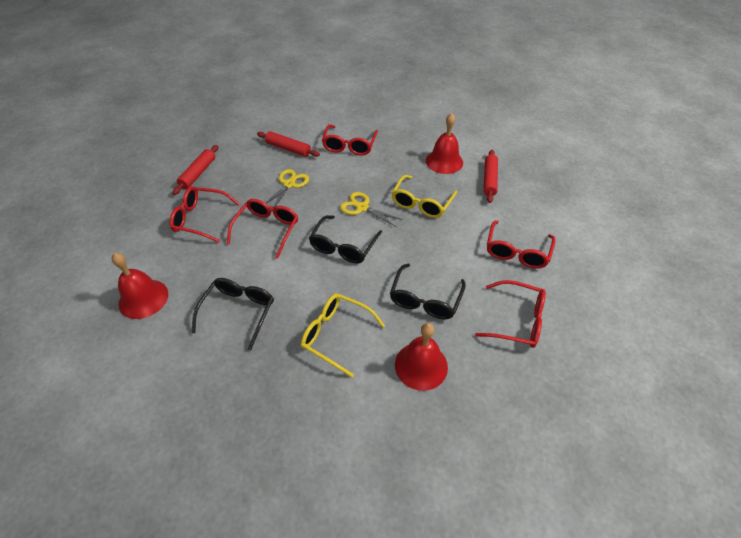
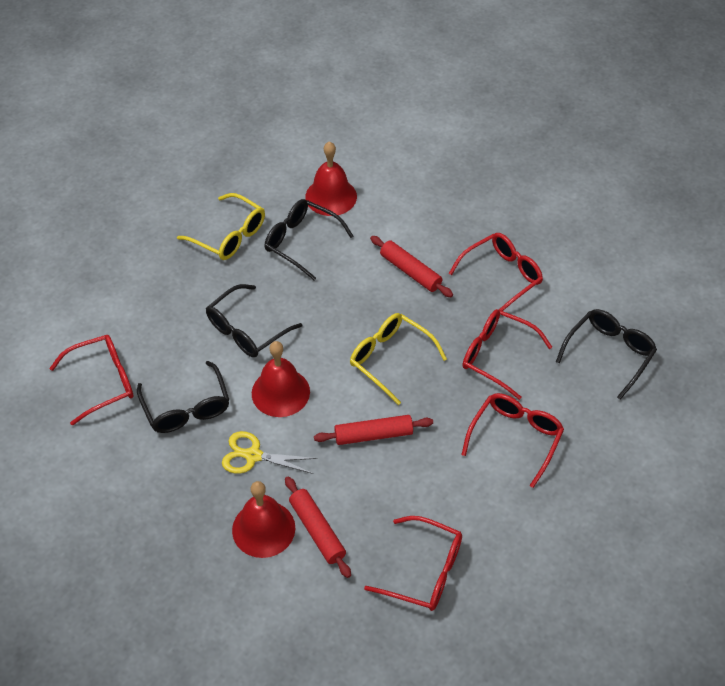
black glasses: [192,278,274,350] [309,215,382,263] [390,264,466,319] = 3 -> [137,361,229,433] [206,284,302,358] [265,199,354,280] [556,309,657,400] = 4
yellow scissors: [266,169,309,212] [340,192,403,227] = 2 -> [222,431,318,474] = 1

